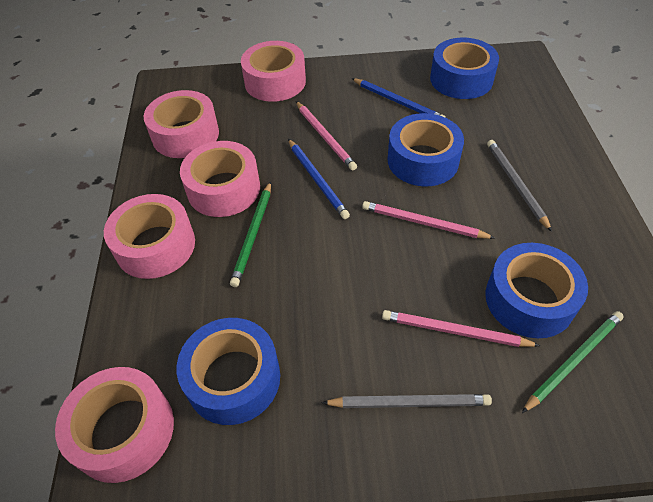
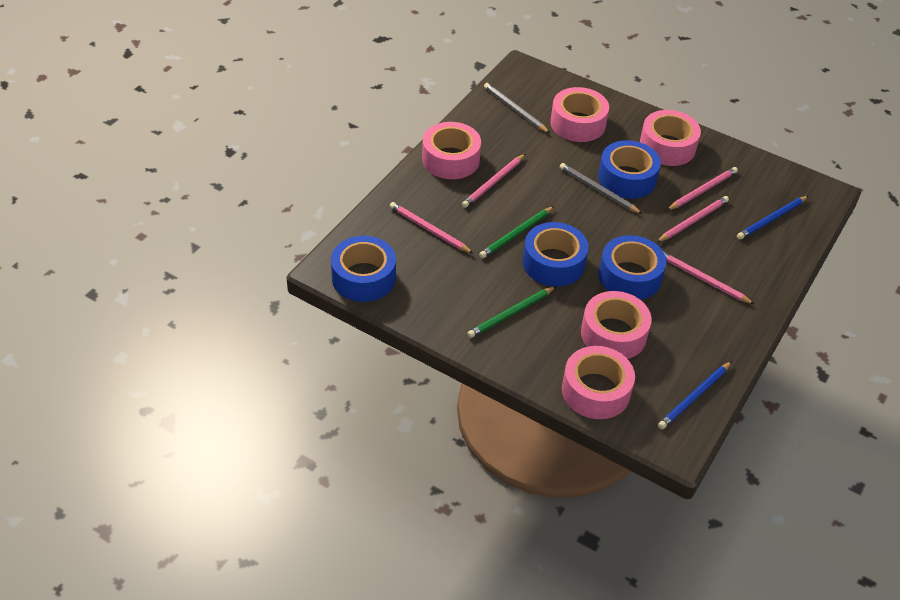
pink pencil: [296,101,357,170] [362,201,495,239] [382,310,540,347] = 3 -> [390,202,474,254] [462,154,525,208] [657,196,729,242] [664,252,754,304] [667,167,738,210] = 5

